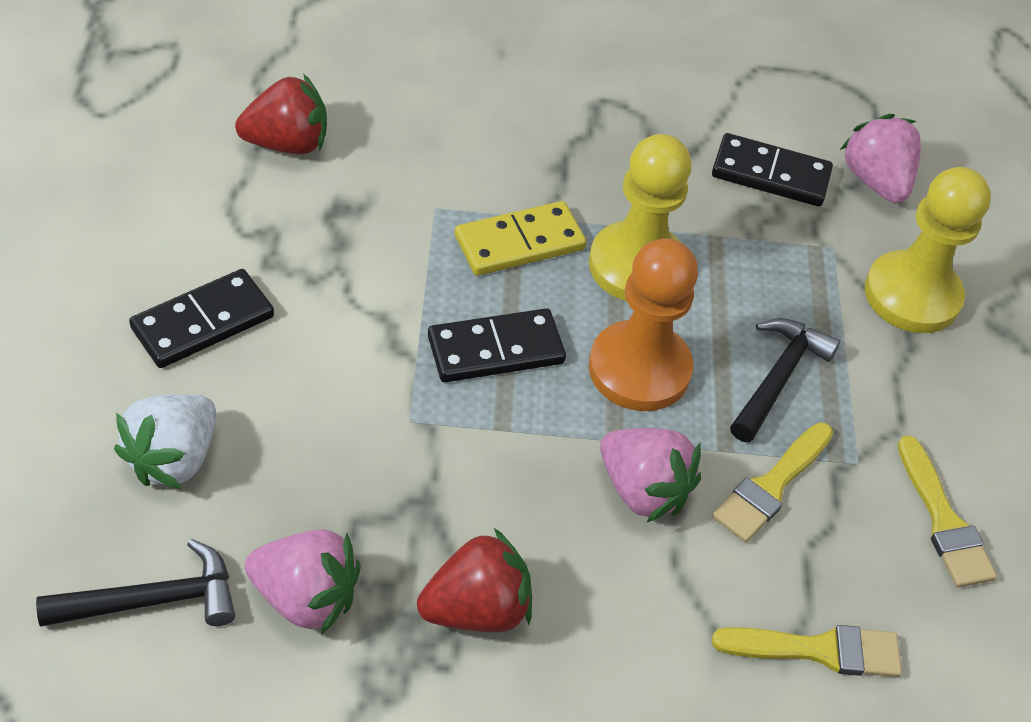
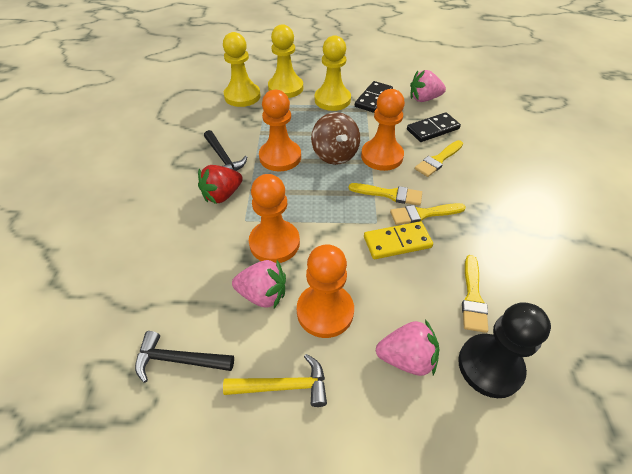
black domino: [129,269,274,368] [428,308,566,382] [712,133,833,206] = 3 -> [355,81,393,113] [407,112,461,142] = 2
black pawn: none = 0 -> [458,302,551,398] = 1
brown spinning top: none = 0 -> [311,112,360,165] = 1
orange pawn: [589,238,698,411] = 1 -> [249,174,300,263] [259,90,301,171] [297,244,354,338] [361,89,405,171] = 4
red strawberry: [235,74,327,154] [417,528,532,632] = 2 -> [198,165,243,204] = 1
white strawberry: [114,394,216,489] = 1 -> none = 0
yellow brush: [712,422,833,543] [712,625,902,677] [898,435,997,587] = 3 -> [348,183,422,206] [390,203,466,225] [415,140,463,177] [462,255,488,333] = 4
yellow hammer: none = 0 -> [223,354,327,407] = 1
yellow pawn: [589,134,691,301] [865,167,991,333] = 2 -> [223,32,261,107] [268,24,303,98] [315,35,351,111] = 3

